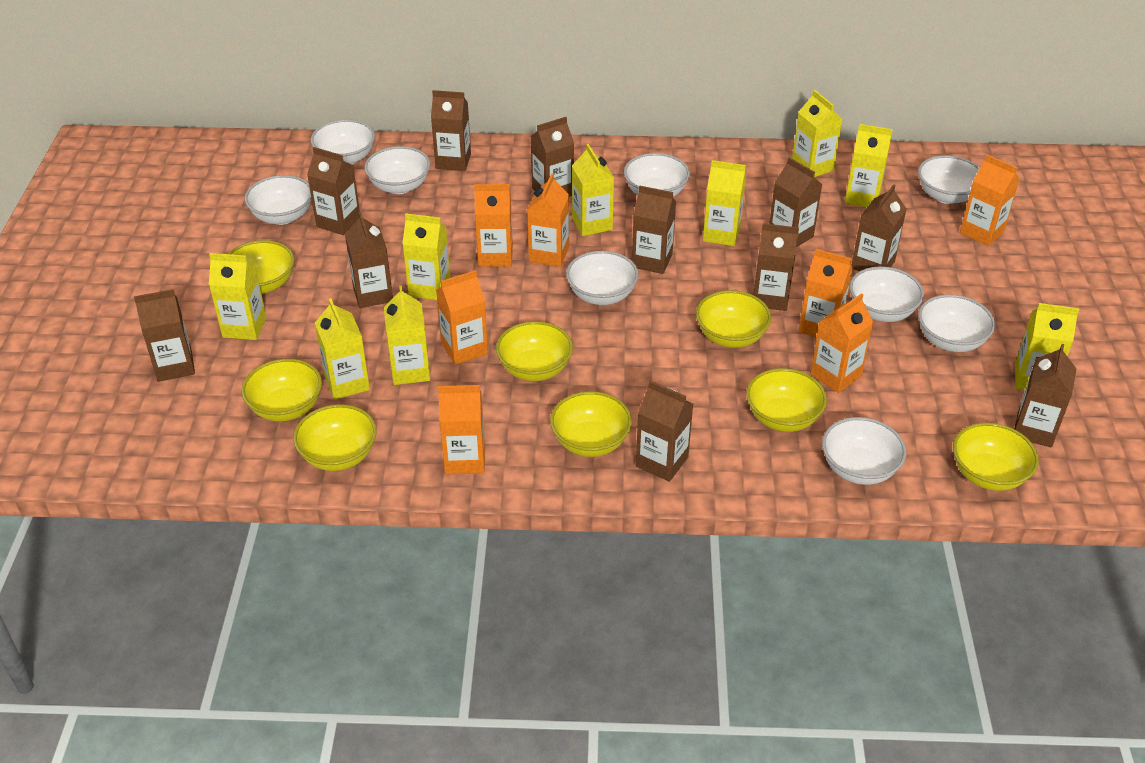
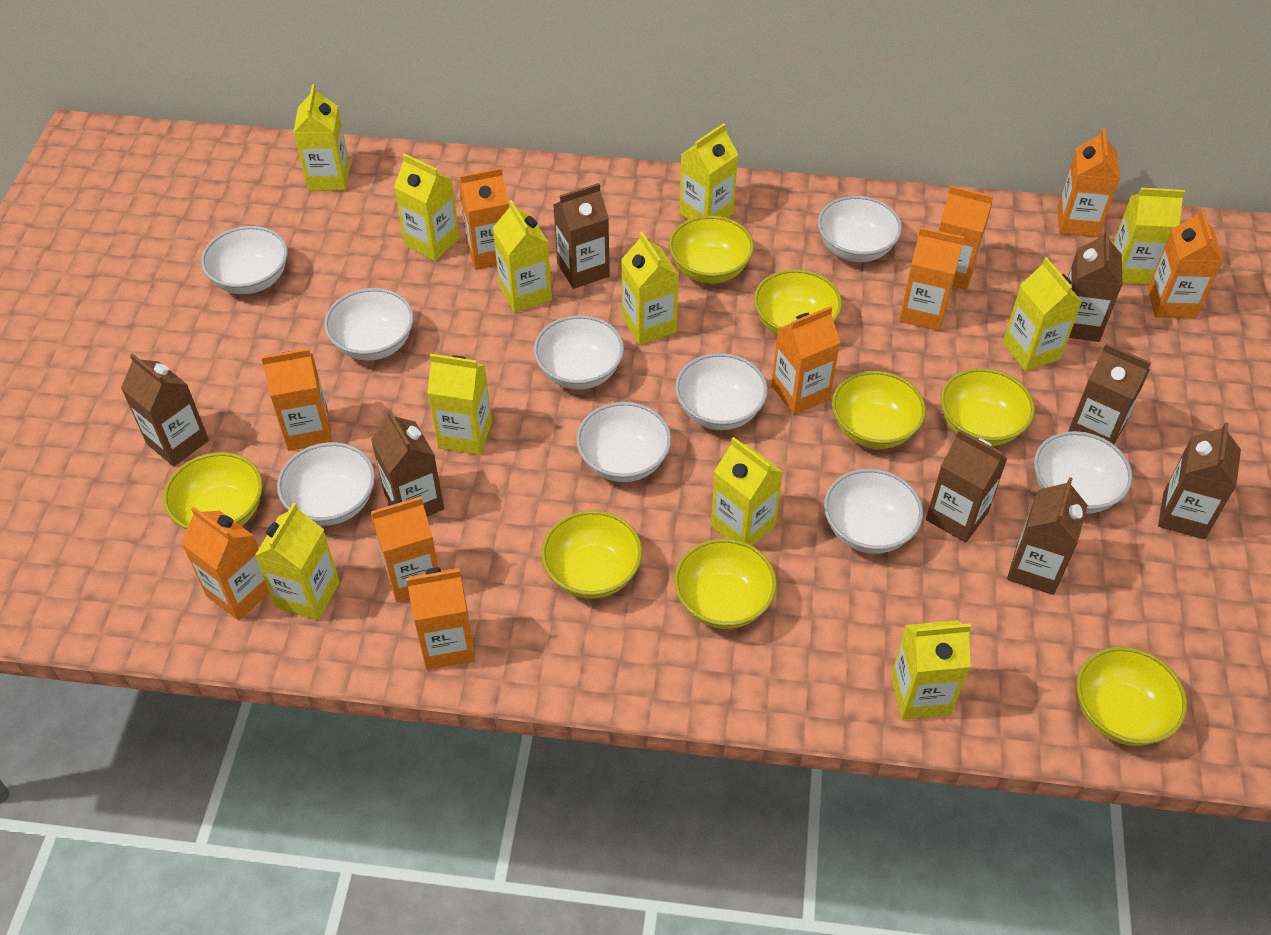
brown carton: [134,289,195,382] [307,147,360,235] [345,212,393,308] [431,90,471,171] [530,117,574,197] [632,185,676,274] [636,381,693,482] [753,223,799,311] [769,157,822,247] [852,184,907,271] [1014,344,1077,448] = 11 -> [121,353,209,467] [371,410,444,516] [553,183,610,289] [926,429,1008,543] [1007,477,1088,595] [1068,230,1123,342] [1068,343,1151,444] [1158,422,1241,539] = 8
orange carton: [436,270,488,365] [438,385,485,474] [474,184,513,267] [527,173,569,267] [799,249,853,337] [810,293,874,393] [960,154,1020,246] = 7 -> [181,507,270,620] [261,348,332,451] [371,497,439,603] [406,567,475,670] [459,167,509,270] [771,306,840,414] [899,227,964,331] [939,186,993,290] [1057,128,1120,237] [1148,208,1223,318] = 10
yellow carton: [209,253,266,340] [315,298,370,400] [384,286,430,385] [402,213,450,300] [572,144,614,236] [703,160,746,246] [792,90,843,177] [845,124,893,207] [1015,303,1079,390] = 9 -> [255,503,340,620] [293,85,350,191] [394,153,460,261] [427,354,492,455] [493,200,552,313] [621,232,679,345] [679,123,738,220] [711,437,783,546] [891,620,971,720] [1003,257,1082,371] [1113,188,1185,285] = 11

